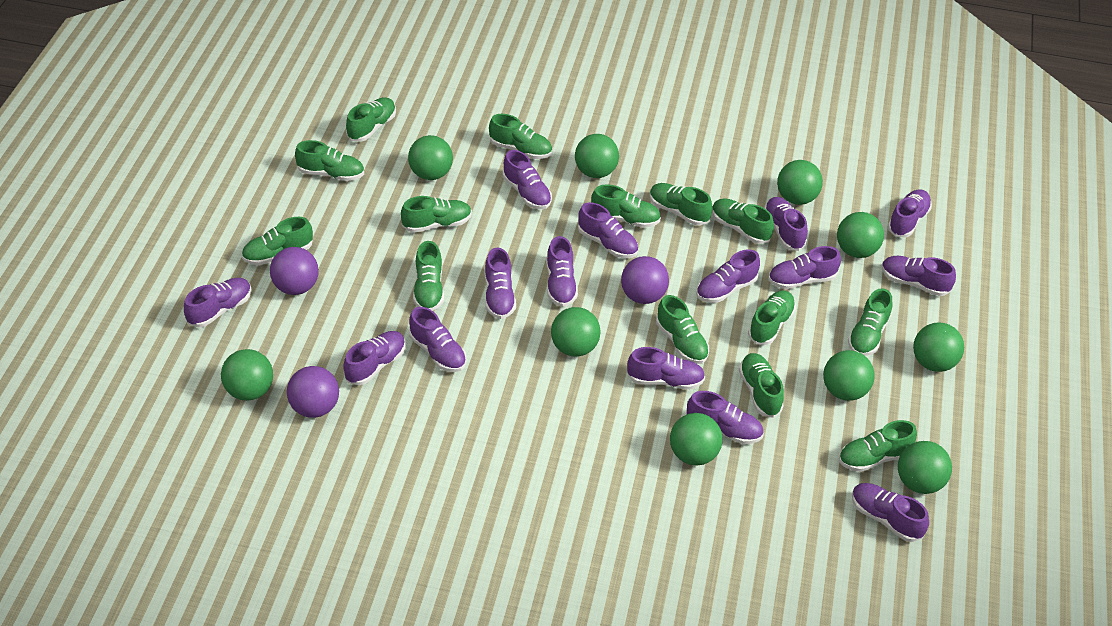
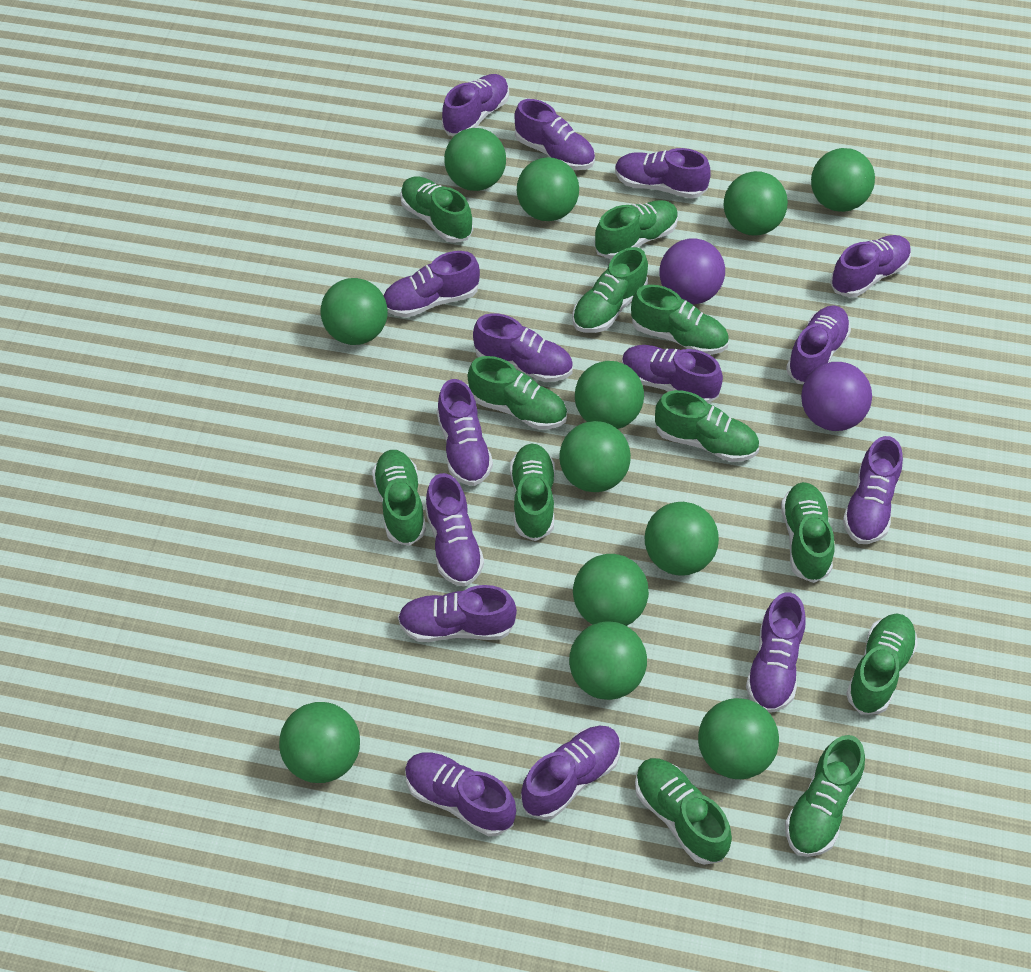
green ball: [221,349,273,401] [408,135,453,180] [551,307,600,357] [575,134,619,178] [670,413,723,466] [777,160,823,205] [823,350,875,401] [837,212,884,258] [898,441,952,494] [913,322,964,372] = 10 -> [279,702,360,783] [320,278,388,345] [444,128,506,191] [517,157,579,221] [559,421,631,492] [569,621,647,700] [573,554,649,626] [575,361,644,429] [645,502,719,575] [698,698,779,779] [724,171,788,235] [811,148,875,212] = 12
green shoe: [242,217,313,265] [295,140,364,181] [346,97,396,142] [401,196,472,233] [413,241,444,311] [489,114,552,159] [591,184,661,228] [650,183,713,225] [656,295,709,364] [712,198,774,244] [739,353,784,418] [748,290,796,345] [839,420,917,472] [848,288,892,356] = 14 -> [372,450,426,546] [400,177,473,243] [468,356,567,430] [510,444,555,541] [572,247,648,333] [594,200,678,259] [631,285,729,355] [635,758,732,865] [655,390,759,462] [781,482,835,583] [785,735,865,857] [846,613,918,714] = 12
purple ball: [270,247,319,295] [287,366,339,418] [621,256,669,304] = 3 -> [659,238,725,304] [801,362,872,431] = 2

